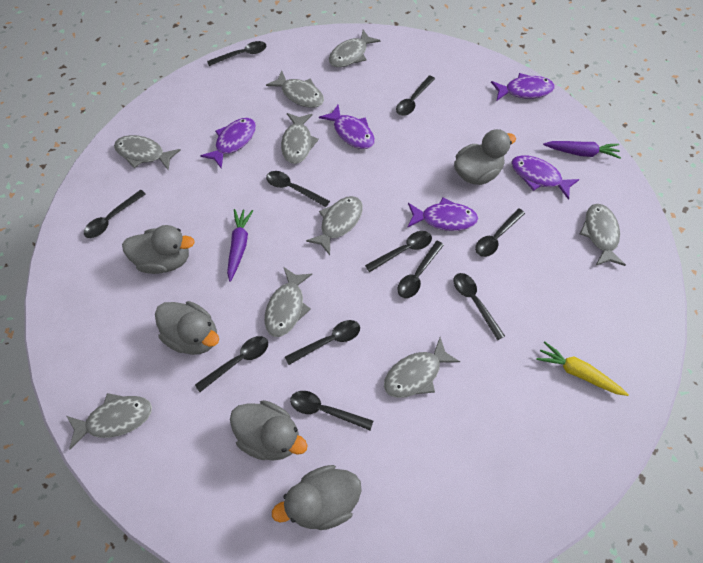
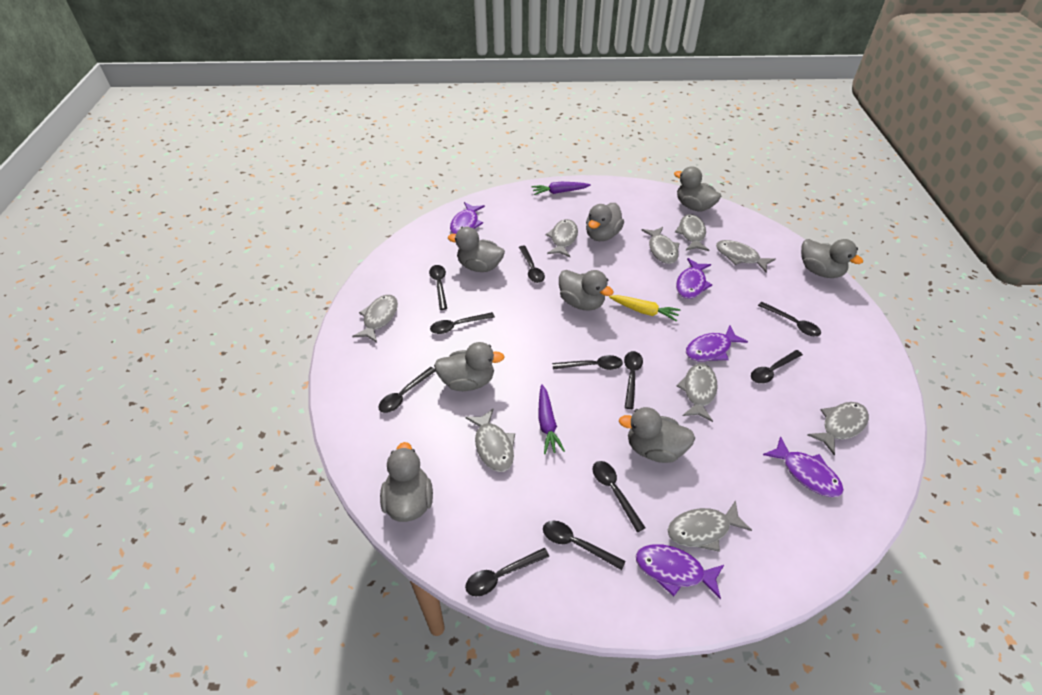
grey duck: [122,225,195,274] [155,301,219,355] [230,400,308,461] [272,465,362,530] [454,129,516,185] = 5 -> [380,442,433,522] [434,342,504,391] [448,227,505,272] [559,270,614,311] [586,203,624,241] [619,407,695,463] [674,166,721,211] [801,239,863,278] = 8

